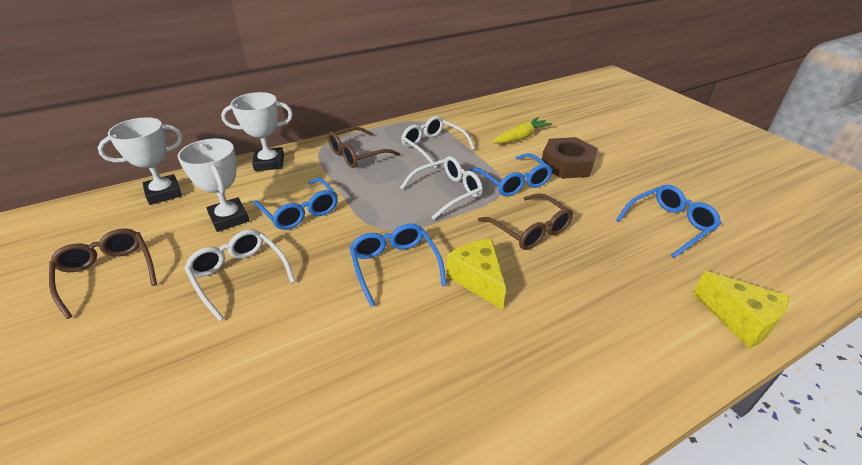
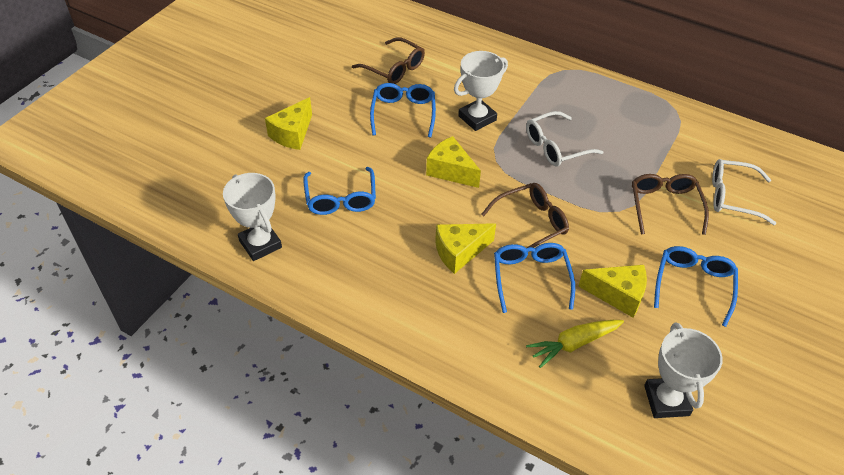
brown nut: [542,137,598,179] = 1 -> none = 0
white glasses: [184,229,296,321] [400,156,483,220] [401,116,475,168] = 3 -> [526,111,603,166] [712,159,776,225] = 2
yellow cheese: [446,239,506,310] [693,271,789,348] = 2 -> [265,97,312,150] [426,136,481,188] [435,223,496,274] [578,265,647,318] = 4

